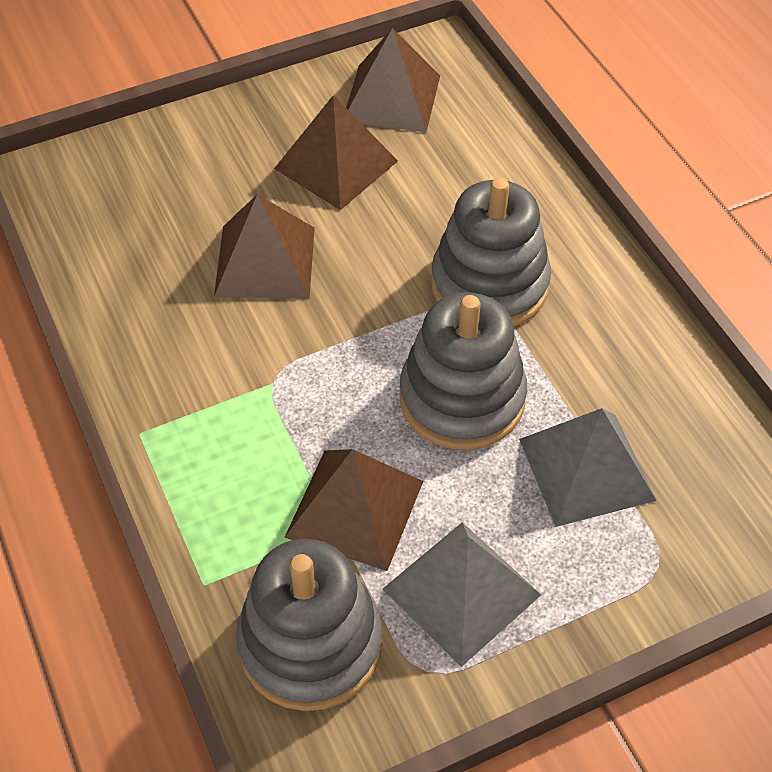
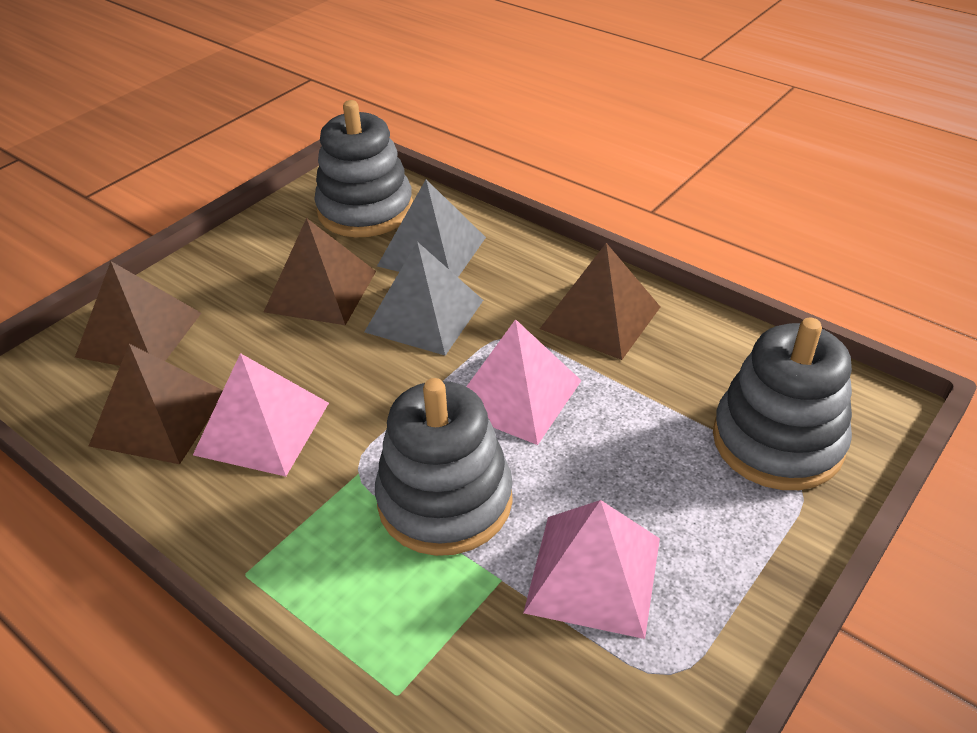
pink pyramid: none = 0 -> [193,353,329,477] [466,319,582,445] [523,500,660,639] = 3

